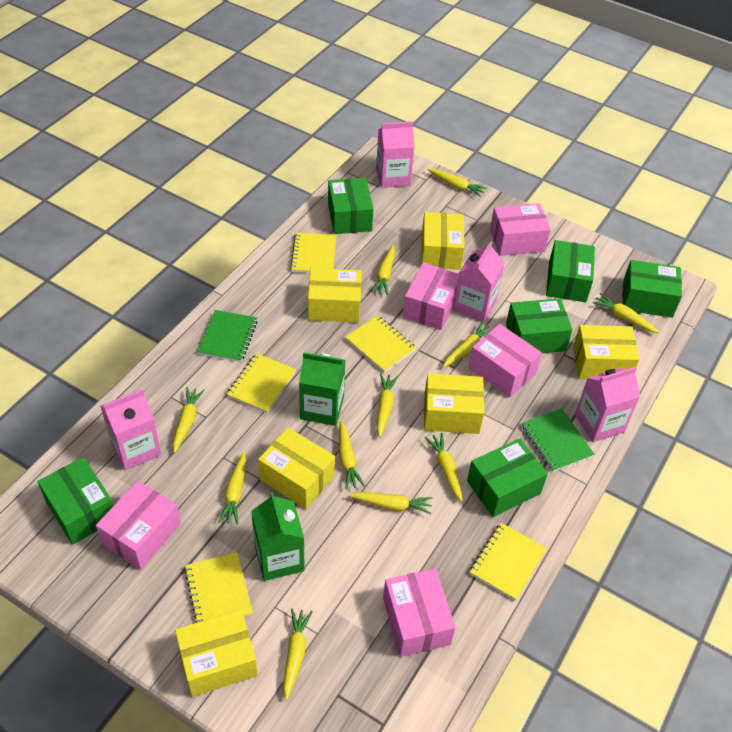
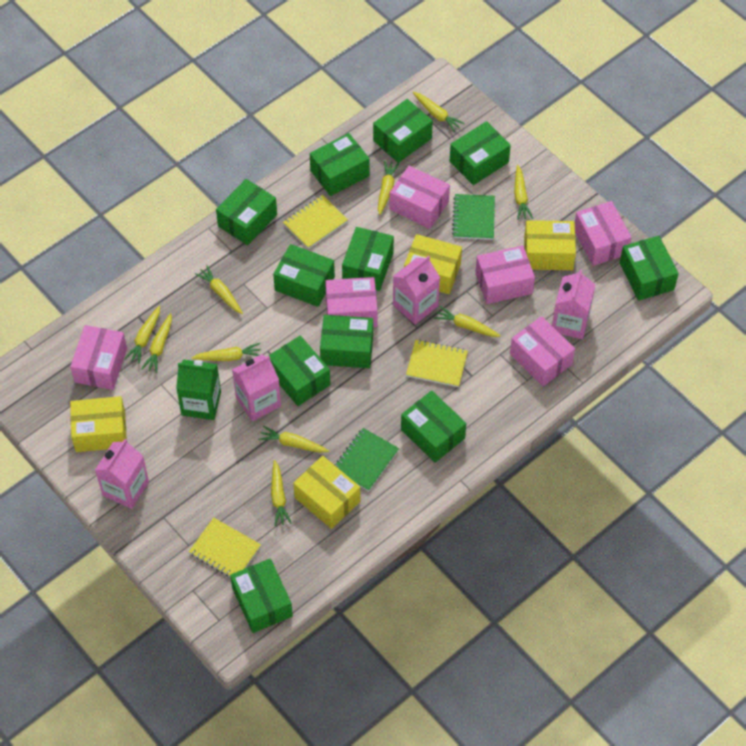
green box: [38,457,114,545] [328,178,373,234] [467,439,548,517] [506,298,573,353] [546,240,595,302] [623,260,682,318] = 6 -> [216,179,277,245] [230,559,293,633] [268,335,331,406] [273,244,335,307] [310,133,370,196] [320,315,373,368] [342,227,394,291] [373,99,433,163] [401,390,466,463] [450,121,511,185] [620,236,679,301] = 11
green carton: [251,492,305,581] [299,352,345,426] = 2 -> [176,360,221,420] = 1
pink box: [96,481,181,570] [383,569,456,657] [403,262,459,330] [468,324,542,398] [490,203,551,256] = 5 -> [70,325,127,390] [325,277,377,327] [389,166,450,229] [475,246,535,304] [510,316,575,386] [575,201,632,266] = 6
yellow box: [175,609,258,697] [258,427,335,509] [308,268,362,323] [421,212,465,270] [424,373,484,434] [573,325,640,379] = 6 -> [70,396,126,452] [293,456,360,529] [404,234,462,294] [524,220,576,270] = 4
yellow carrot: [173,387,205,453] [218,452,246,525] [283,608,313,700] [339,421,365,490] [348,492,433,514] [371,245,395,295] [377,374,398,437] [425,433,463,502] [427,169,487,197] [443,322,491,368] [592,293,659,333] = 11 -> [125,306,160,364] [141,313,172,373] [192,343,261,361] [195,265,243,314] [258,426,329,453] [271,460,292,526] [378,161,399,215] [412,92,464,132] [434,306,501,337] [514,165,533,220] = 10
yellow notebook: [184,552,253,623] [227,353,296,413] [290,232,337,273] [345,316,416,372] [470,523,547,601] = 5 -> [189,517,261,576] [283,195,348,249] [406,340,468,387] = 3

